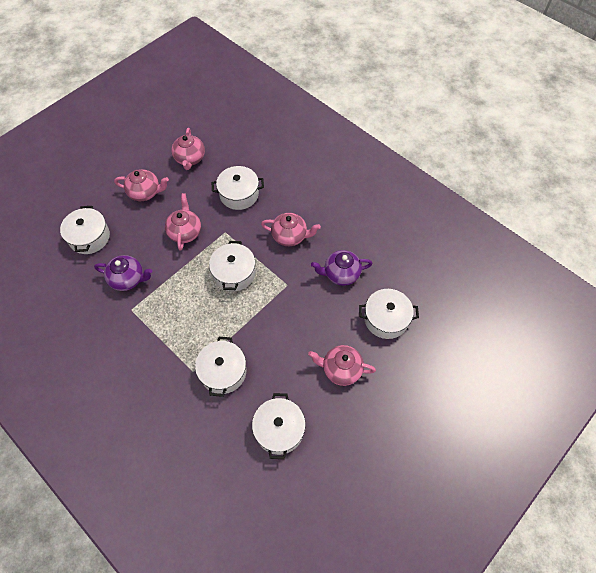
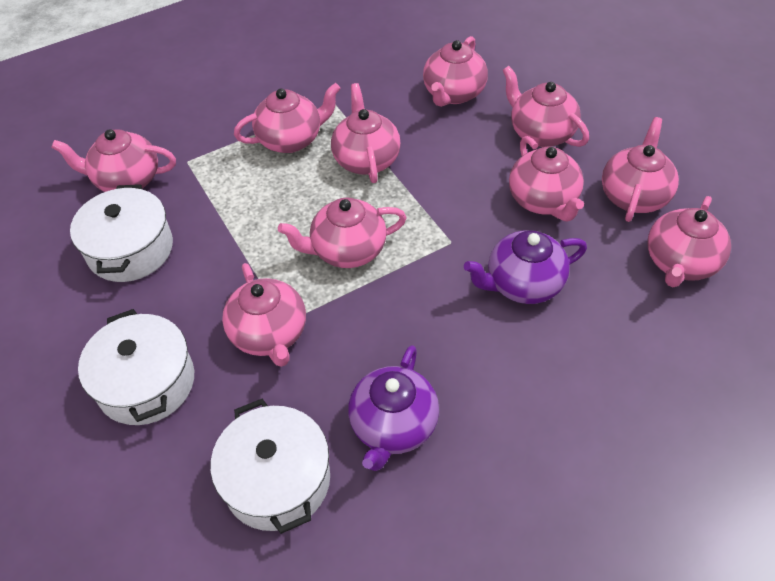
pink teapot: [114,169,169,201] [165,193,201,251] [171,128,205,170] [261,213,321,246] [308,345,376,386] = 5 -> [51,129,176,192] [222,263,306,367] [234,83,341,153] [278,197,407,268] [331,83,401,183] [423,36,488,107] [503,66,589,147] [509,136,584,221] [602,117,679,222] [647,196,731,287] = 10
white pot: [60,206,110,254] [195,337,246,397] [209,241,255,291] [212,166,264,210] [252,393,306,459] [359,289,419,339] = 6 -> [70,184,173,282] [78,309,194,425] [211,399,330,534] = 3

